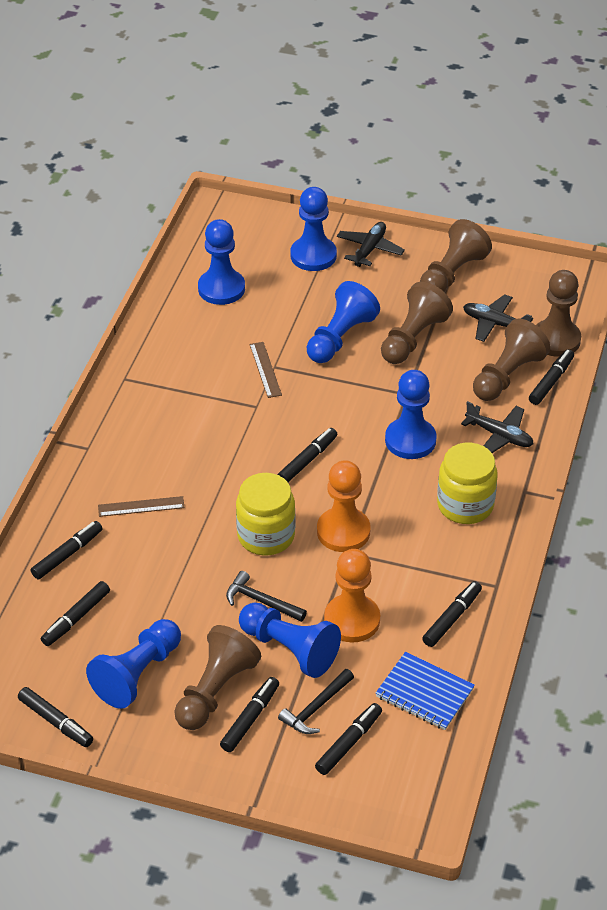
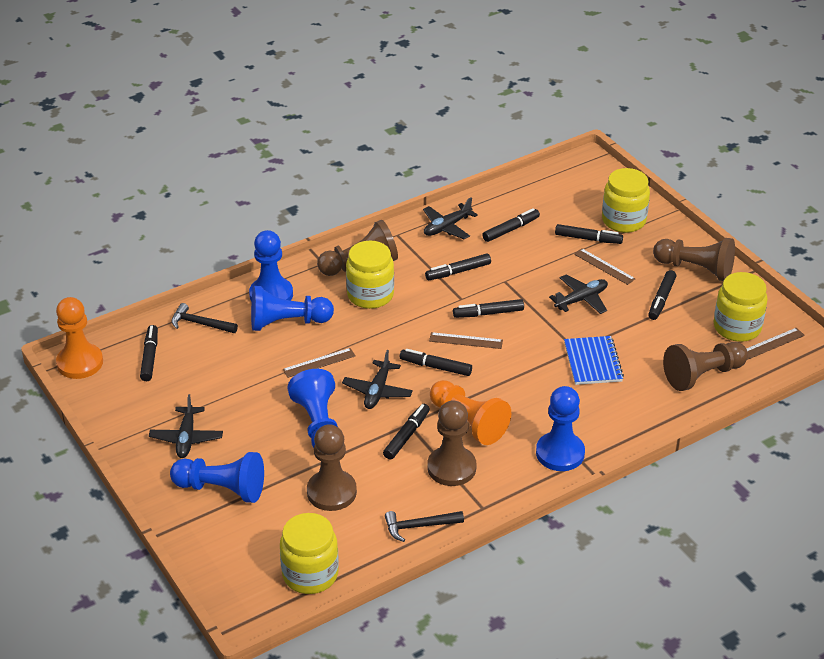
black plane: [337,222,405,267] [461,401,533,453] [463,294,533,342] = 3 -> [149,394,223,458] [342,350,413,409] [423,197,478,239] [549,275,608,314] = 4
blue pawn: [86,619,181,709] [198,219,245,305] [239,603,341,678] [290,187,337,271] [307,281,380,363] [385,370,437,459] = 6 -> [170,452,264,503] [249,230,293,302] [251,286,334,331] [288,369,338,448] [536,386,585,471] = 5
brown ruler: [98,496,185,517] [250,342,282,398] = 2 -> [283,348,356,378] [429,332,503,349] [574,249,635,285] [746,328,805,360] = 4
yellow jar: [236,473,295,555] [437,443,497,524] = 2 -> [280,513,339,594] [346,241,394,309] [602,168,650,233] [714,272,768,342] = 4

